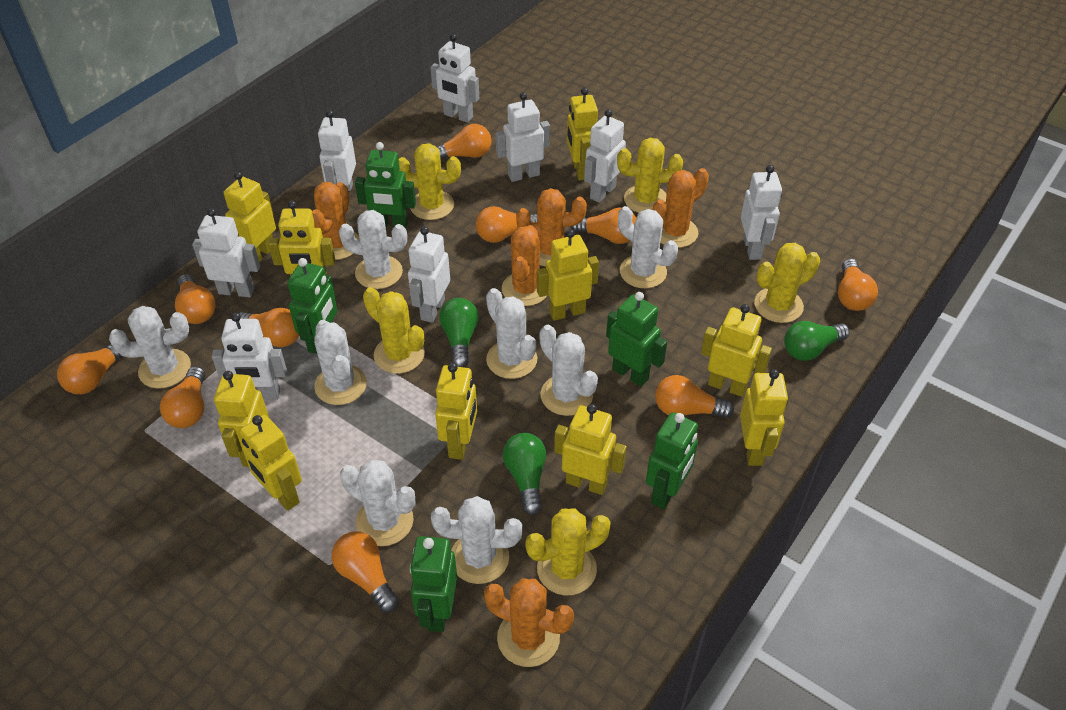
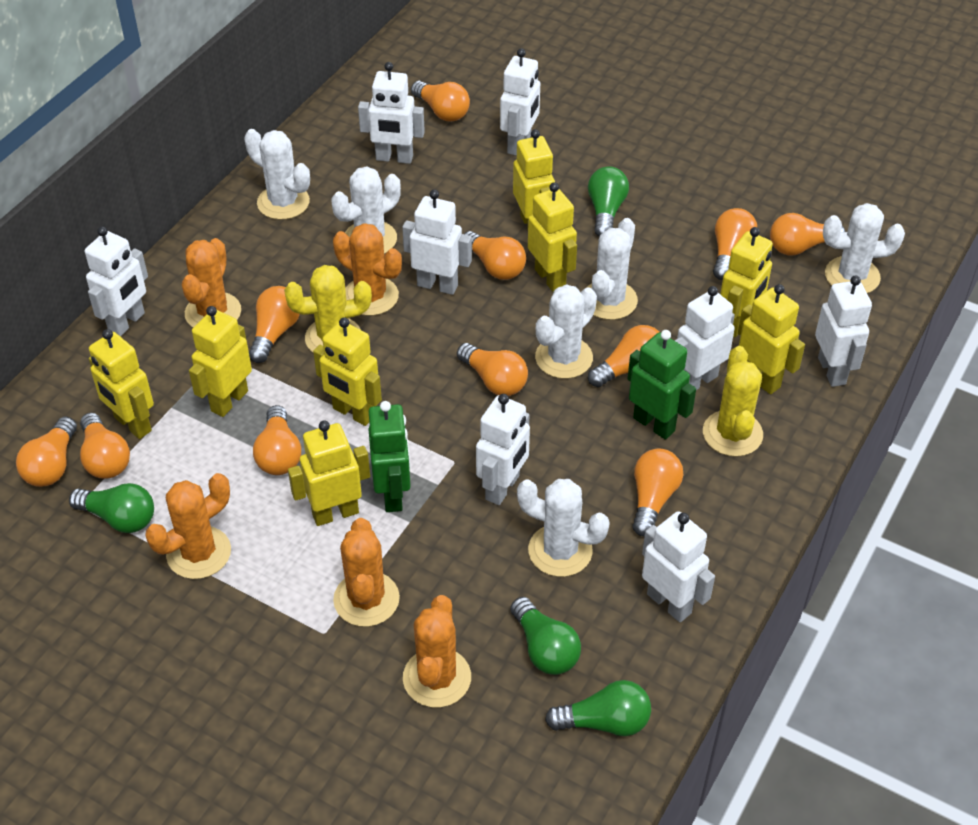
green light bulb: [439,298,479,367] [502,433,546,515] [784,321,850,361] = 3 -> [69,483,154,533] [510,597,581,675] [545,680,651,736] [588,166,629,237] = 4
green robot: [287,258,337,354] [355,142,416,228] [410,536,457,632] [606,292,667,387] [646,412,698,509] = 5 -> [368,401,411,512] [628,330,696,440] = 2
orange light bulb: [57,345,123,394] [160,366,205,428] [175,274,216,324] [239,308,299,347] [332,532,398,612] [436,124,492,159] [476,206,537,243] [570,208,636,244] [655,375,734,418] [838,259,878,311] = 10 -> [16,417,77,487] [80,413,130,479] [249,286,300,363] [253,405,301,475] [411,81,470,122] [457,343,528,396] [464,231,526,280] [588,325,659,387] [632,448,683,536] [713,208,757,280] [770,213,845,255] = 11
white cactus: [109,306,191,389] [314,320,367,405] [339,210,407,289] [340,460,415,546] [431,496,522,584] [486,288,537,379] [539,325,598,416] [618,206,678,288] = 8 -> [244,129,310,220] [332,166,401,254] [517,479,610,577] [535,284,597,379] [586,218,638,320] [823,203,905,293] = 6
yellow cactus: [363,287,425,374] [399,143,461,220] [526,508,611,595] [617,138,683,213] [754,243,820,323] = 5 -> [284,265,372,352] [703,346,763,457] = 2
yellow robot: [214,371,269,467] [224,171,276,262] [240,415,302,511] [268,201,335,276] [435,363,477,460] [537,229,599,321] [554,404,627,495] [567,87,598,181] [701,304,772,397] [740,369,788,466] = 10 -> [89,329,154,439] [189,306,252,417] [288,421,370,526] [313,317,382,426] [513,129,555,230] [528,182,577,292] [720,227,773,337] [738,284,805,394] = 8

